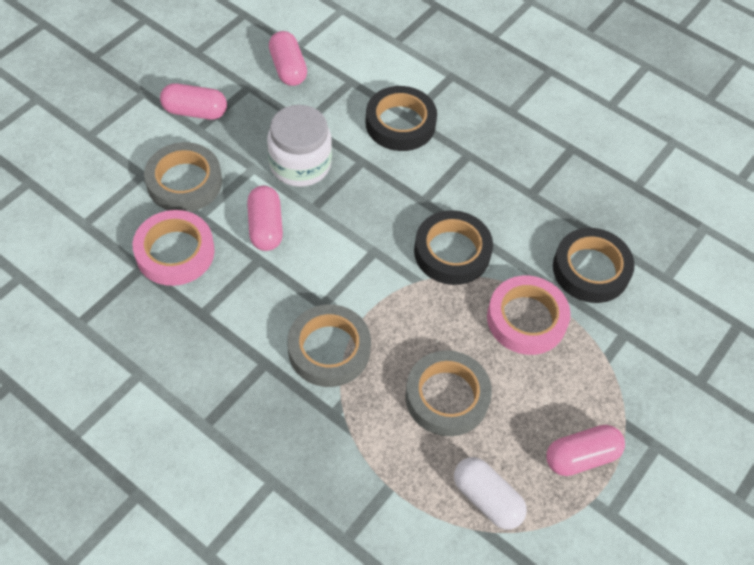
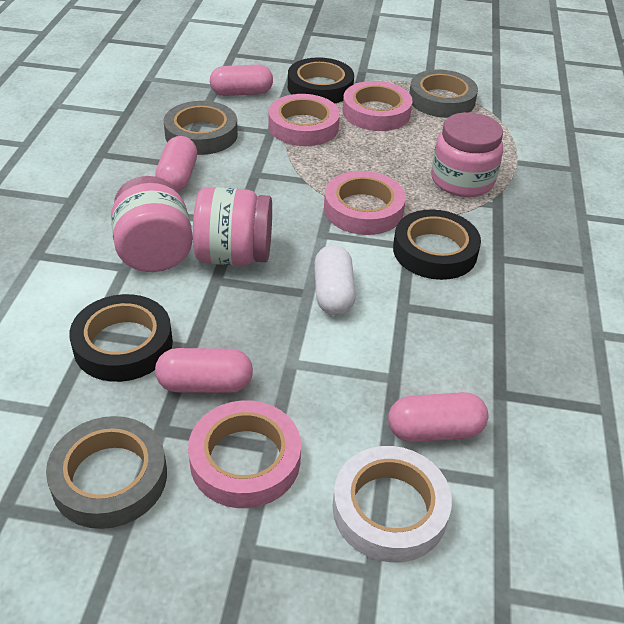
pink jar: none = 0 -> [111,176,193,272] [193,187,272,266] [431,112,503,197] = 3
pink tape: [132,210,215,286] [487,276,571,355] = 2 -> [188,401,301,508] [268,94,340,146] [324,171,406,235] [342,81,413,131] = 4
white jar: [267,105,332,187] = 1 -> none = 0
white tape: none = 0 -> [333,446,452,563] = 1

